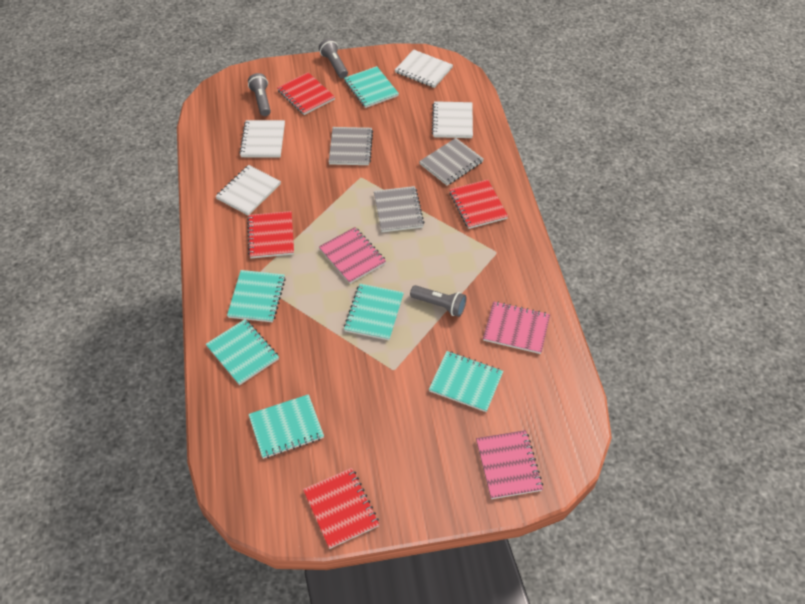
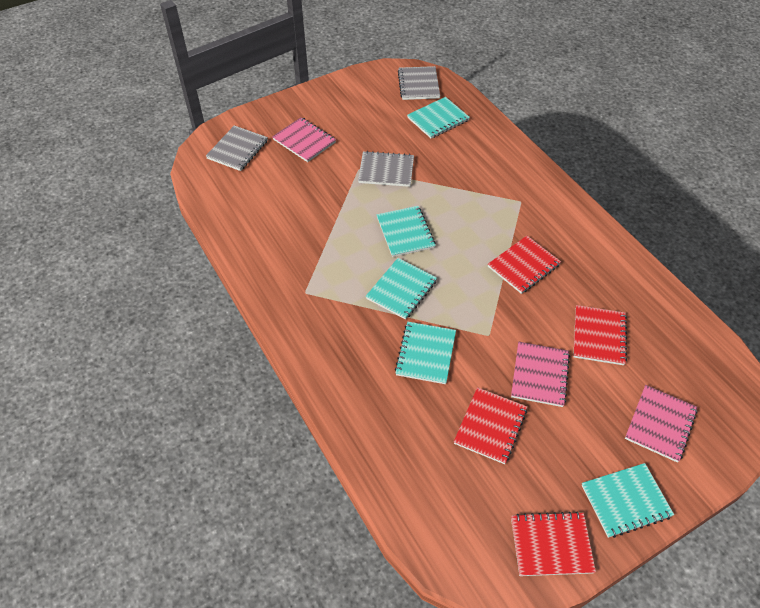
grey flashlight: [248,73,271,116] [319,38,348,78] [410,285,466,317] = 3 -> none = 0
turquoise notebook: [206,319,279,385] [227,270,286,322] [248,394,324,459] [344,66,399,108] [344,284,404,341] [429,351,503,412] = 6 -> [366,258,437,320] [377,206,436,257] [395,322,456,384] [407,97,470,139] [582,463,674,538] = 5
white notebook: [215,165,281,216] [239,120,285,158] [395,49,453,88] [432,101,473,138] = 4 -> none = 0

